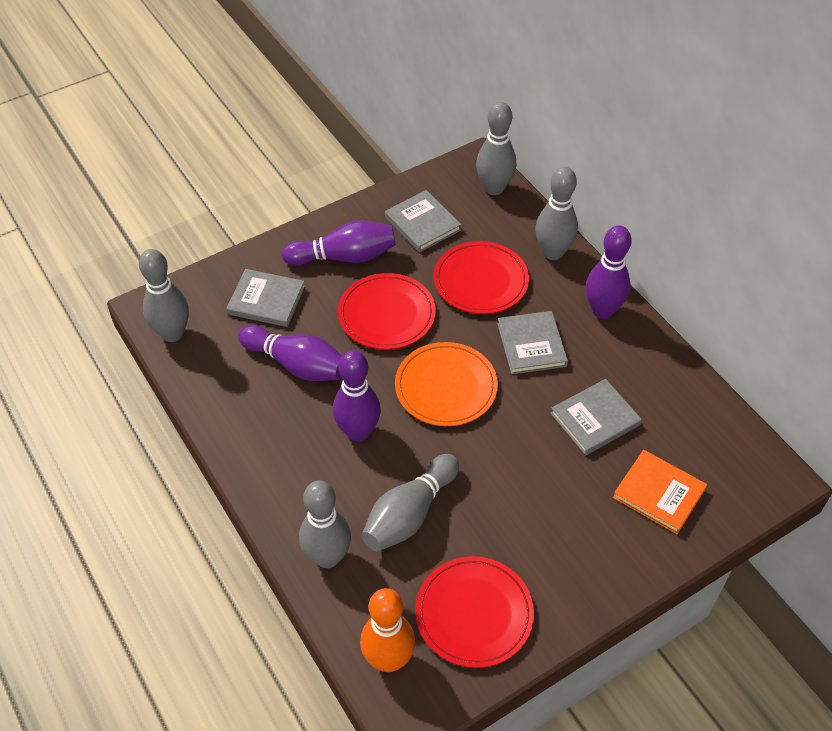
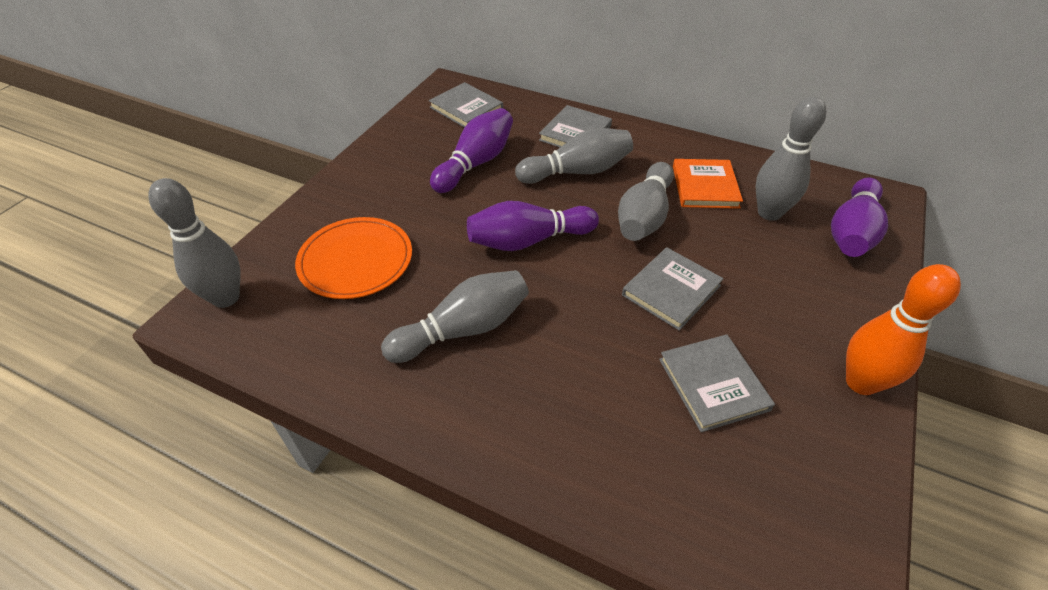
purple bowling pin: [238,325,342,381] [282,221,396,266] [333,350,381,442] [586,226,632,319] = 4 -> [430,108,513,193] [467,201,599,251] [831,177,888,257] = 3
red plate: [338,273,436,350] [415,556,534,668] [434,241,529,314] = 3 -> none = 0

